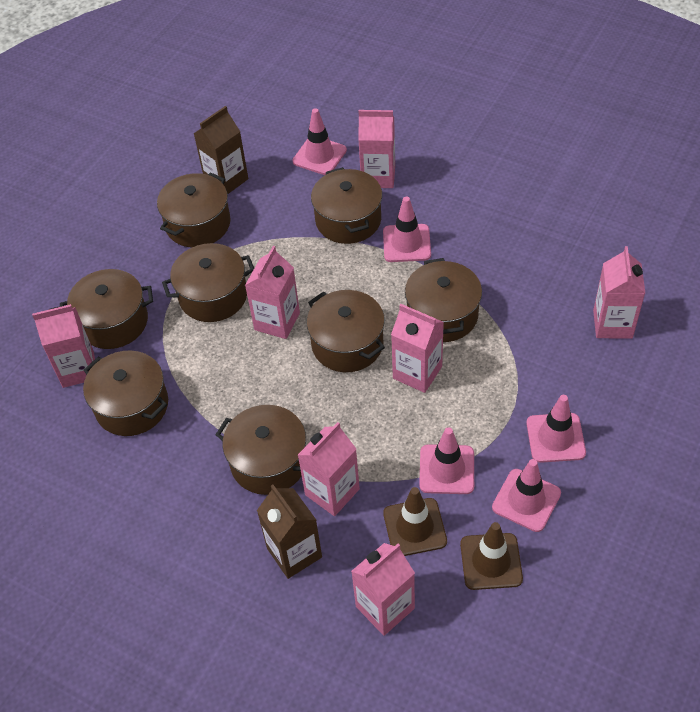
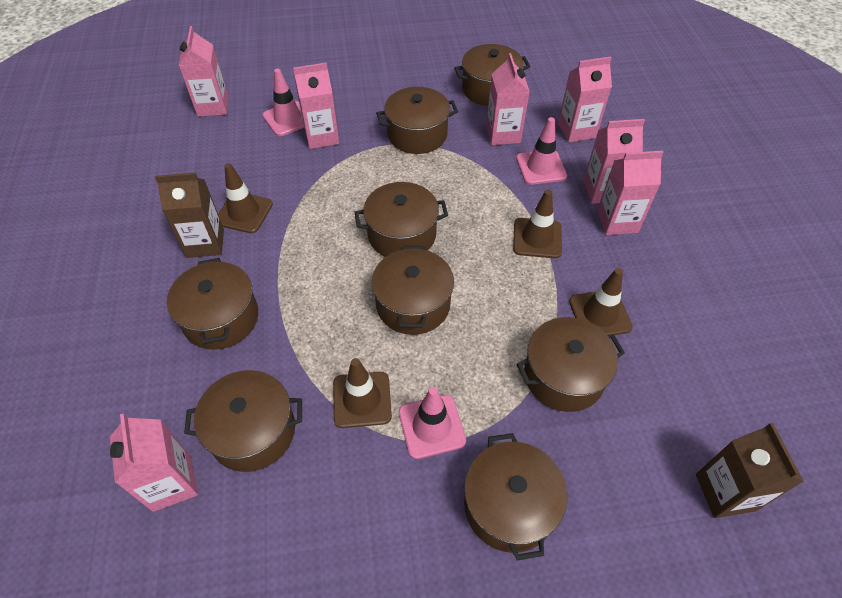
brown traffic cone: [383,487,447,556] [460,522,523,590] = 2 -> [218,163,273,233] [333,358,392,428] [513,189,562,258] [569,268,633,335] = 4
pink traffic cone: [293,108,347,175] [383,197,431,262] [419,427,474,494] [492,459,561,532] [526,395,586,463] = 5 -> [262,69,304,136] [399,387,466,459] [516,117,567,185] = 3

